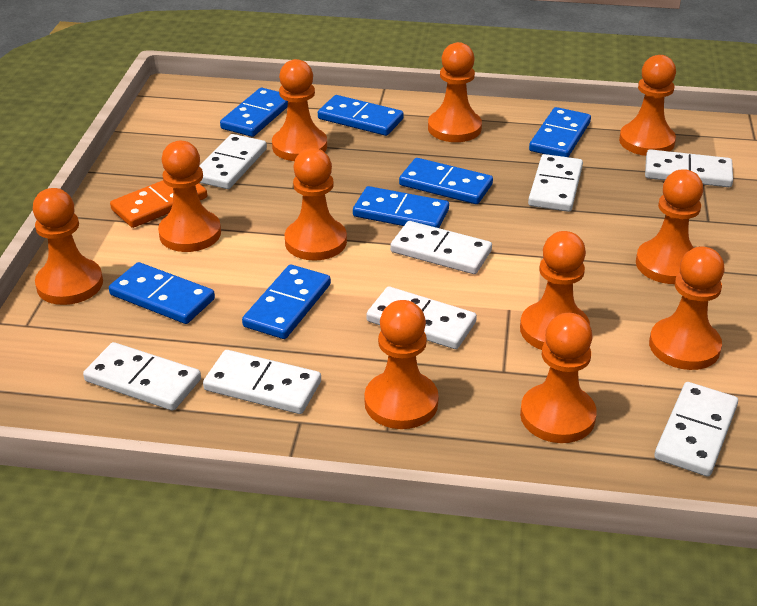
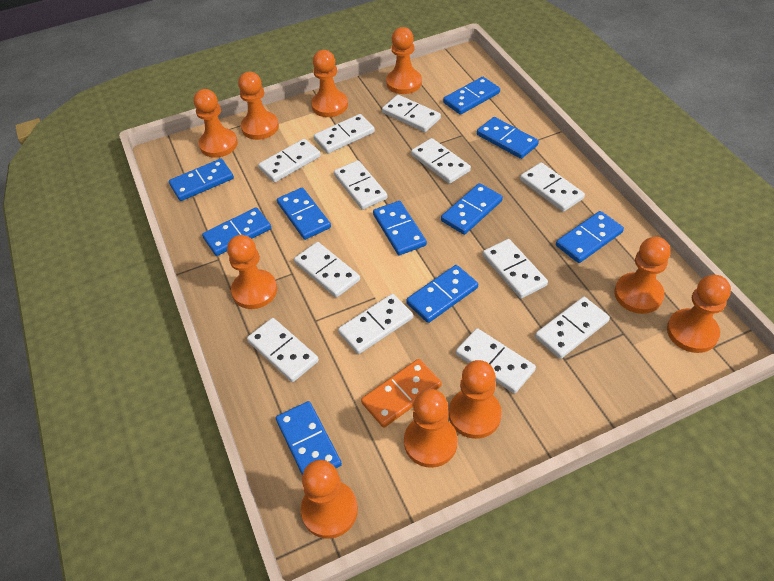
blue domino: [109,262,215,324] [220,88,288,137] [242,264,331,339] [318,95,404,136] [353,186,449,228] [399,158,493,204] [529,107,591,157] = 7 -> [169,159,234,201] [202,207,271,256] [276,401,342,475] [277,188,331,240] [373,201,427,255] [406,265,478,323] [441,183,503,235] [443,77,500,115] [477,117,539,159] [556,211,624,263] = 10
orange pawn: [33,188,103,305] [158,141,221,252] [272,59,327,161] [285,148,347,261] [364,300,439,429] [428,42,482,142] [520,231,590,350] [520,313,597,443] [619,55,676,156] [636,169,703,284] [649,247,725,370] = 11 -> [194,89,238,158] [227,235,277,309] [238,72,279,140] [301,460,358,539] [311,50,348,117] [386,27,422,94] [404,389,458,468] [449,360,502,439] [614,237,671,314] [667,275,731,353] = 10
white domino: [83,342,201,411] [199,134,267,189] [203,350,321,414] [366,287,477,349] [390,221,492,274] [528,154,583,212] [645,149,733,187] [654,382,738,477] = 8 -> [247,318,319,382] [258,139,321,182] [294,242,360,298] [314,114,375,153] [334,160,387,210] [338,294,413,354] [382,95,441,132] [411,138,471,184] [456,328,536,394] [483,239,548,299] [520,163,585,212] [535,297,610,359] = 12

